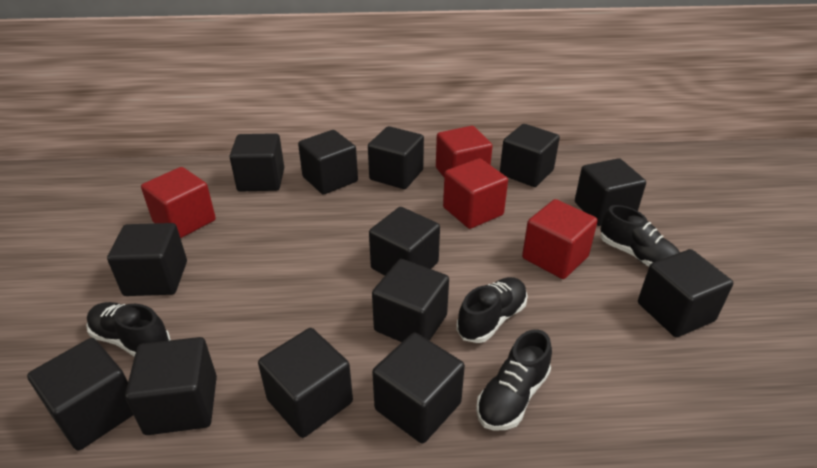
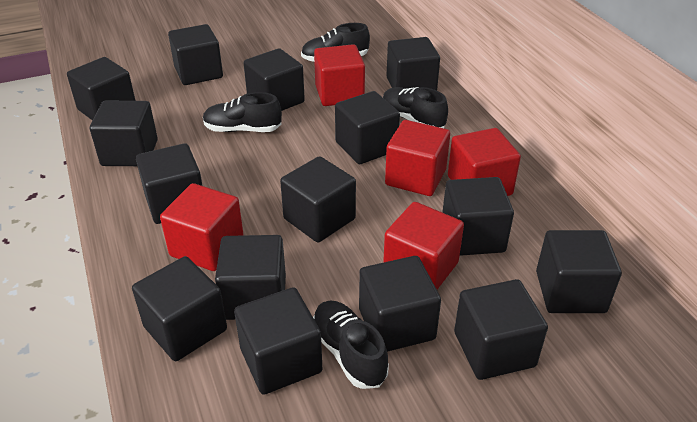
black cube: [27,338,133,450] [107,223,187,296] [125,337,217,435] [230,133,284,192] [258,328,353,438] [298,130,358,195] [368,126,424,189] [369,207,440,275] [372,259,449,342] [372,332,465,443] [500,124,560,187] [575,158,646,226] [638,249,733,337] = 13 -> [67,57,136,121] [90,101,158,166] [132,256,227,361] [136,143,203,224] [168,24,223,85] [215,235,286,320] [234,287,322,395] [243,48,305,111] [280,156,356,243] [335,91,400,164] [359,256,441,352] [386,37,440,90] [442,177,514,256] [454,279,548,380] [536,230,622,313] = 15
red cube: [141,167,216,238] [436,126,493,177] [443,158,508,229] [522,199,598,279] = 4 -> [160,183,244,271] [314,44,365,106] [383,202,464,290] [385,120,450,196] [448,128,521,196] = 5

